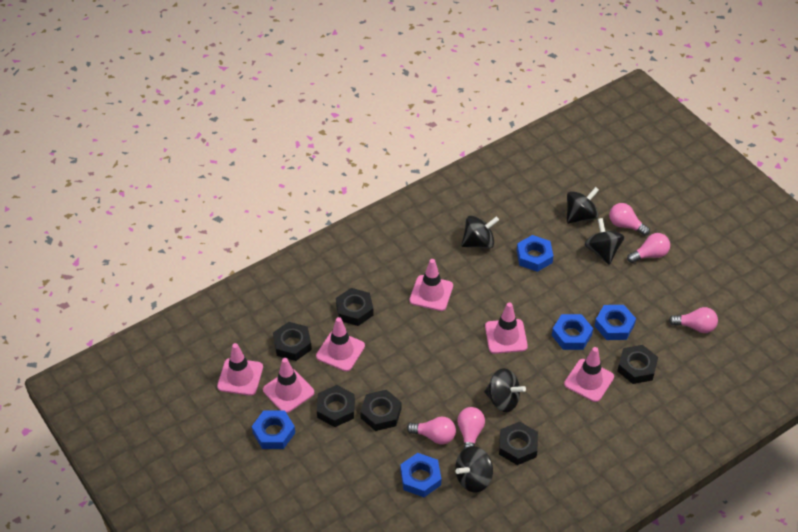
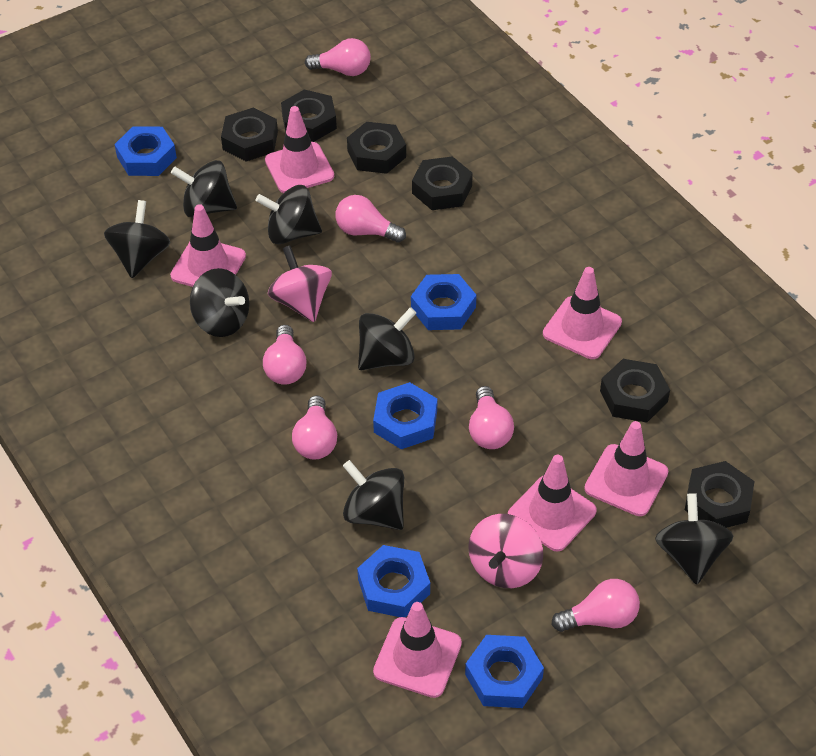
black spinning top: [455,446,493,493] [462,215,499,249] [484,368,526,412] [567,187,599,224] [585,218,624,265] = 5 -> [104,200,171,278] [171,160,237,217] [190,268,249,337] [256,185,322,244] [343,460,404,530] [358,307,416,370] [655,493,733,585] = 7
pink light bulb: [407,416,456,445] [457,407,485,450] [609,203,650,236] [627,233,670,263] [669,307,718,333] = 5 -> [263,325,307,385] [292,395,337,460] [305,38,371,76] [335,195,406,243] [469,386,514,449] [552,579,640,632] = 6
pink spinning top: none = 0 -> [268,246,332,322] [468,514,543,588] = 2

